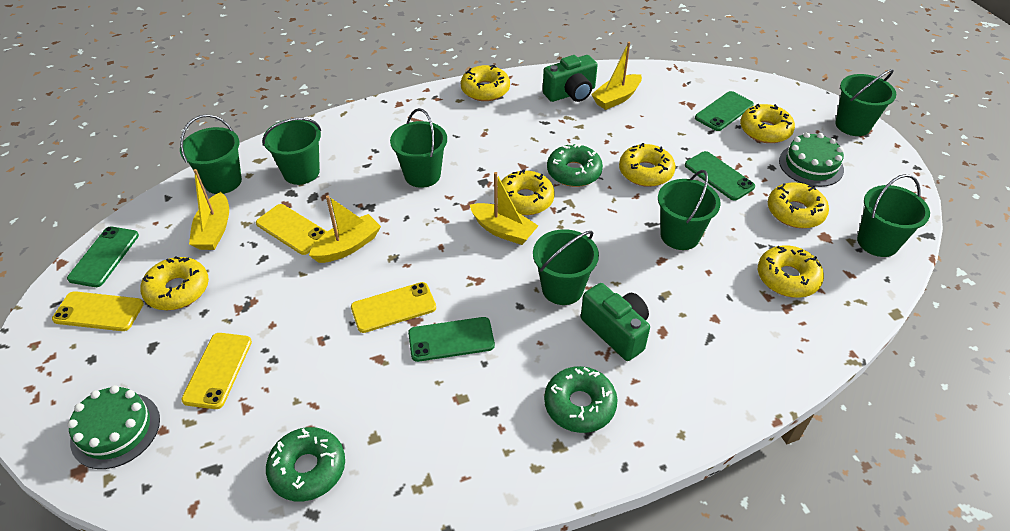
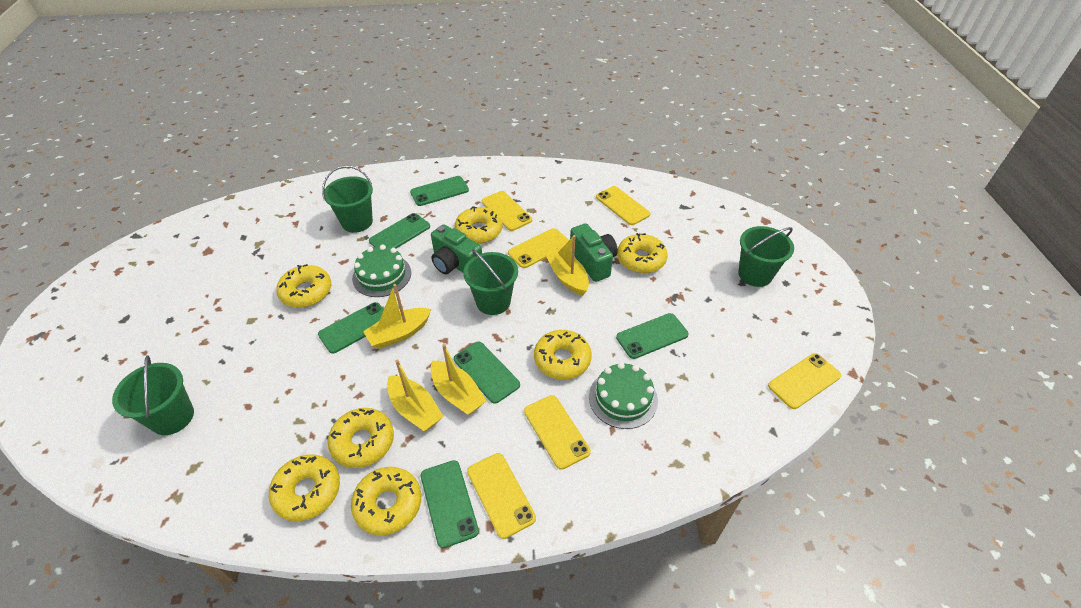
green bucket: [180,114,242,194] [262,118,321,185] [390,108,447,188] [533,229,599,305] [658,170,721,250] [835,69,896,136] [857,174,930,257] = 7 -> [112,355,194,435] [322,165,373,233] [463,249,518,315] [738,226,794,287] = 4
green donut: [266,427,345,502] [544,366,617,433] [547,144,603,187] = 3 -> none = 0
green phone: [67,227,139,287] [408,317,495,362] [685,151,755,201] [695,91,754,131] = 4 -> [318,302,384,354] [369,213,430,248] [410,176,469,206] [420,460,479,548] [454,342,520,404] [616,313,689,359] = 6
yellow phone: [52,291,144,331] [181,333,252,409] [256,204,327,255] [351,282,436,333] = 4 -> [467,453,536,539] [482,191,532,231] [508,228,569,268] [524,395,591,470] [596,186,650,225] [768,353,841,409] = 6

